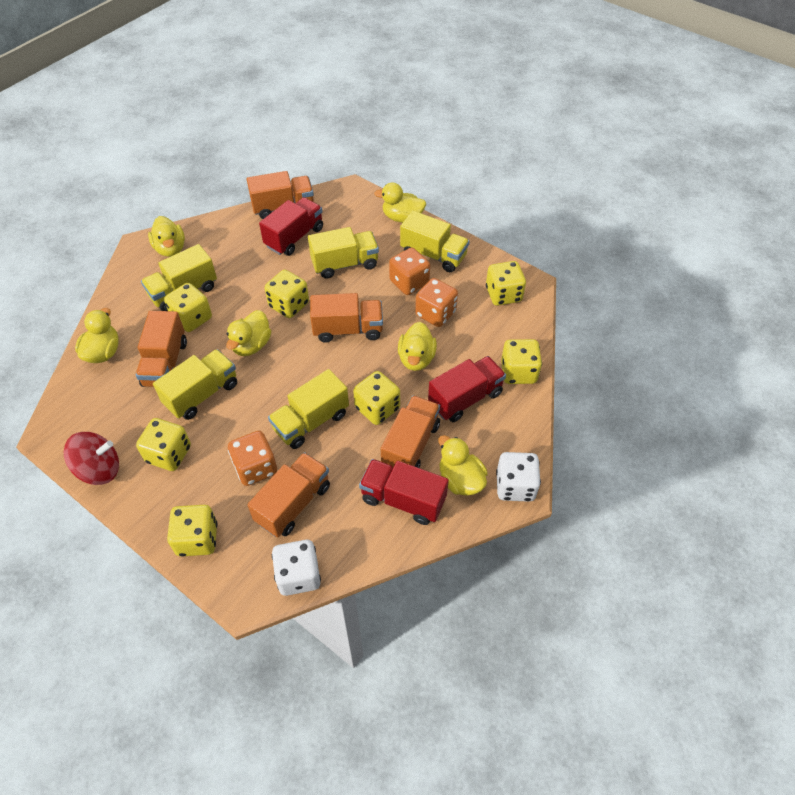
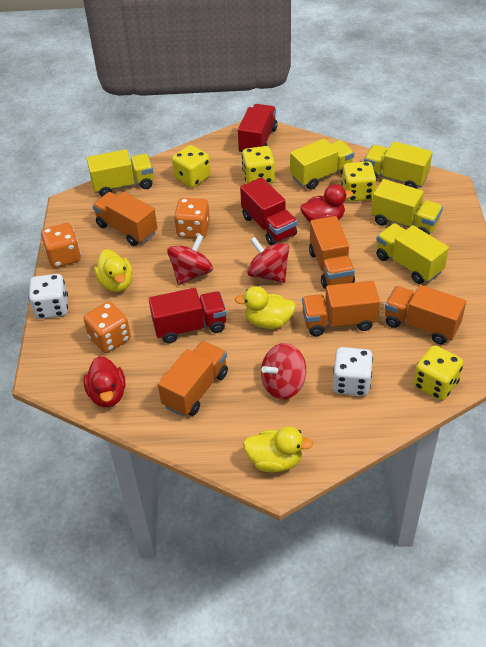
red duck: none = 0 -> [83,356,126,407] [300,184,353,222] = 2
red spinning top: [64,432,119,485] = 1 -> [167,234,213,285] [247,237,289,283] [261,343,306,400] = 3
yellow dice: [136,418,191,471] [164,283,212,332] [167,505,218,557] [264,270,309,318] [353,371,400,425] [486,261,526,306] [501,339,542,384] = 7 -> [172,145,211,188] [242,146,275,184] [341,161,377,202] [413,345,463,400] = 4
yellow duck: [75,308,119,363] [148,216,185,257] [226,310,271,356] [374,183,426,223] [398,322,437,371] [438,435,488,496] = 6 -> [94,250,133,292] [235,286,296,329] [243,426,313,473] = 3

